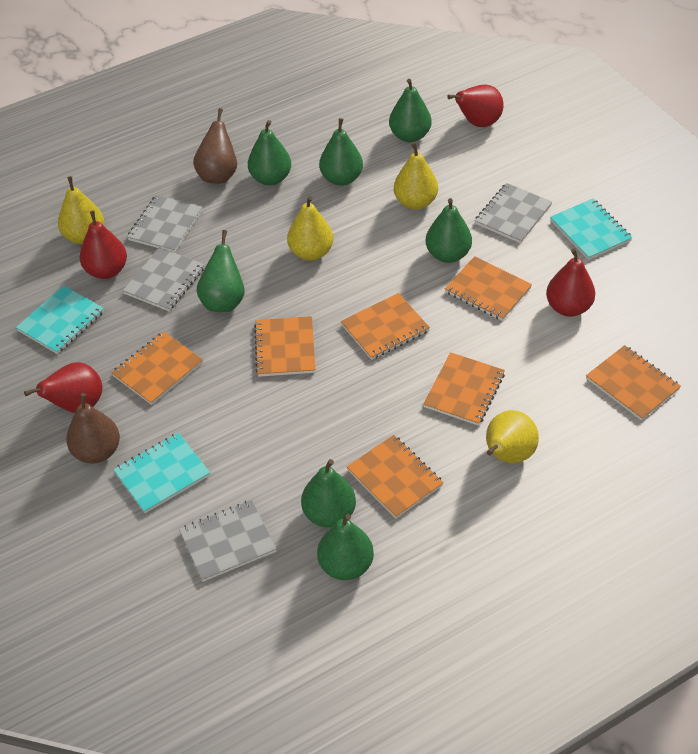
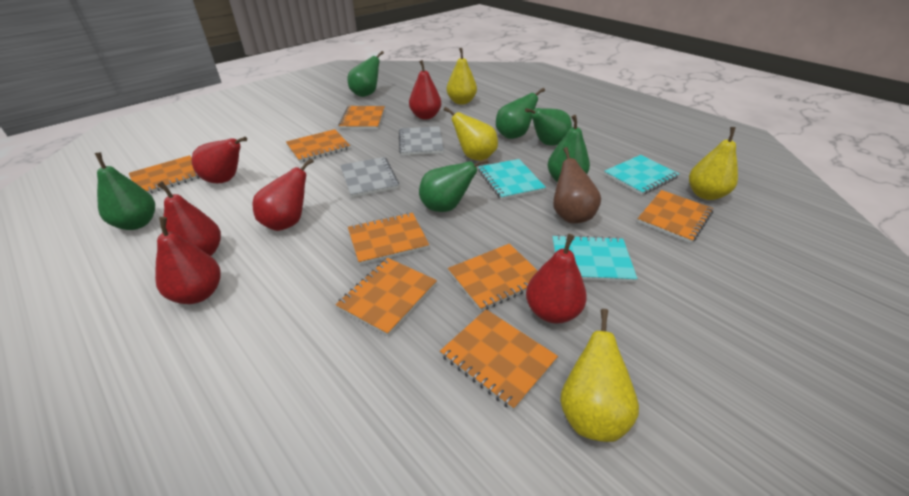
brown pear: [66,393,120,464] [193,108,237,184] = 2 -> [553,147,601,223] = 1
green pear: [196,230,245,312] [248,120,291,185] [301,459,356,527] [317,514,374,580] [319,118,363,186] [389,79,432,142] [426,198,472,263] = 7 -> [95,152,155,230] [348,51,384,97] [419,158,489,212] [496,88,545,139] [525,108,572,146] [548,115,590,182] = 6
grey notebook: [122,247,205,311] [127,195,202,253] [179,500,276,582] [475,183,552,243] = 4 -> [340,157,399,198] [399,126,444,155] = 2
orange notebook: [111,331,203,405] [254,316,316,377] [341,293,430,360] [347,435,444,519] [423,352,505,426] [445,256,532,321] [586,345,681,421] = 7 -> [129,155,200,194] [286,129,350,162] [335,258,437,336] [338,106,385,129] [348,213,429,265] [440,309,558,410] [448,244,538,311] [637,190,713,243] = 8
red pear: [24,362,102,413] [80,210,127,279] [447,84,504,127] [546,248,595,317] = 4 -> [155,217,221,304] [157,181,221,256] [191,137,247,183] [253,158,314,231] [409,60,441,119] [526,234,587,323] = 6

